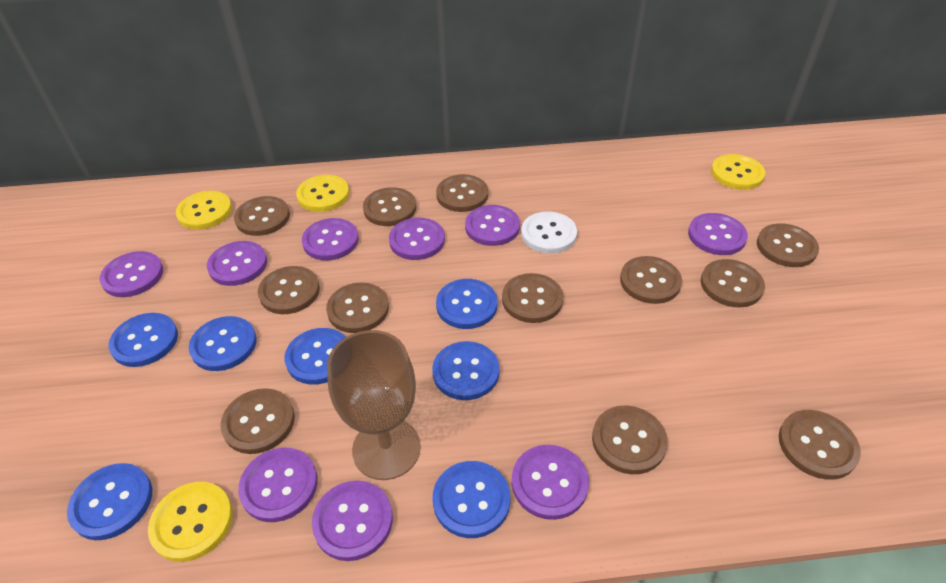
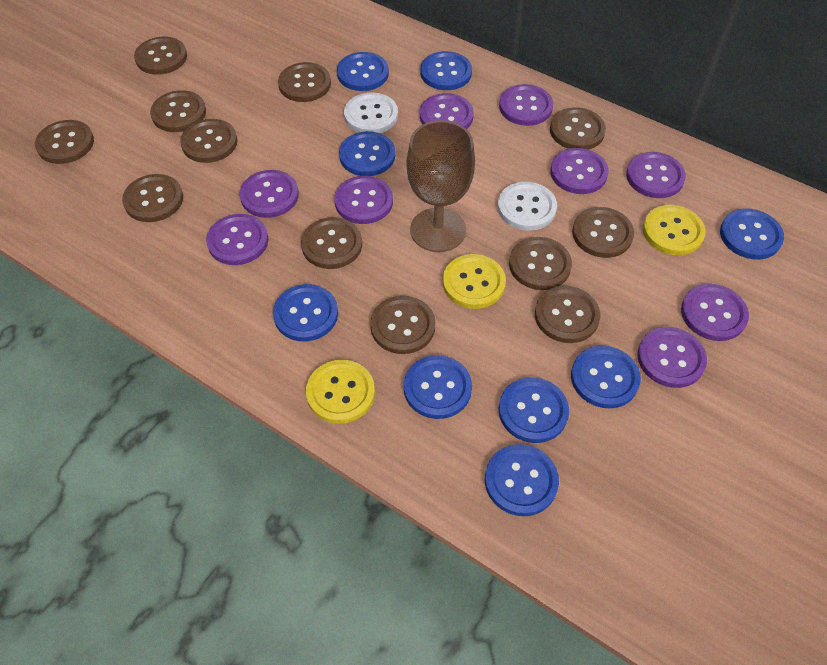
blue button: [67,463,152,540] [109,313,178,367] [189,316,257,371] [284,328,345,385] [432,341,499,400] [432,461,511,538] [436,279,497,329] = 7 -> [273,284,338,342] [337,52,389,91] [339,131,395,176] [404,355,472,419] [420,51,472,90] [485,444,559,516] [499,377,569,443] [571,346,641,408] [720,209,784,259] = 9
white button: [521,212,577,253] = 1 -> [344,93,398,133] [498,182,557,231] = 2
yellow button: [148,482,233,562] [176,191,232,230] [296,175,349,212] [711,154,765,190] = 4 -> [306,360,375,424] [443,254,506,309] [643,205,705,255] = 3

